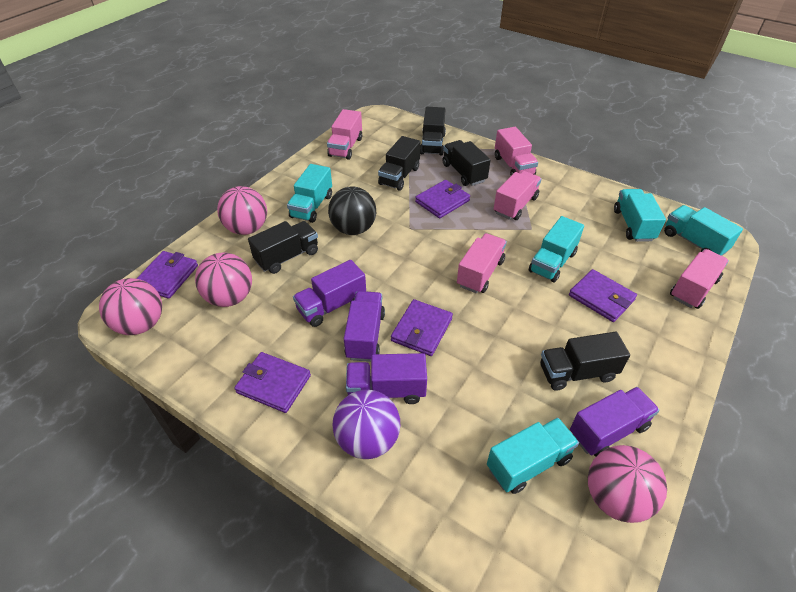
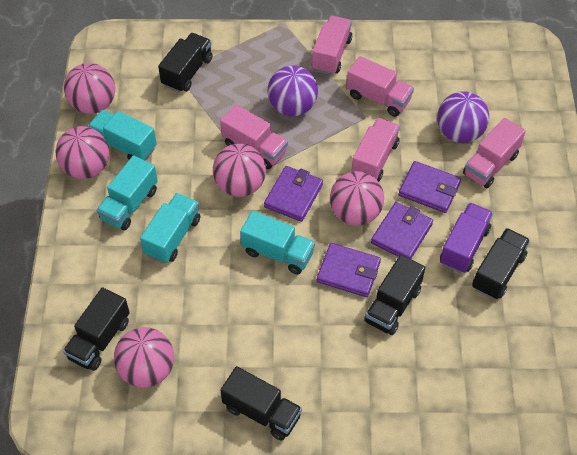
black ball: [328,186,376,235] = 1 -> none = 0
pink ball: [99,278,162,335] [195,252,252,307] [217,186,267,235] [588,445,667,523] = 4 -> [55,126,109,179] [64,63,115,114] [114,327,174,388] [213,143,266,197] [330,171,384,226] = 5
purple ball: [333,390,400,459] = 1 -> [267,65,318,116] [437,91,489,143] = 2
purple truck: [293,260,366,327] [344,291,385,362] [346,353,427,404] [570,387,660,457] = 4 -> [440,203,493,273] = 1
purple wallet: [136,251,198,299] [234,352,311,413] [391,299,453,356] [415,180,470,218] [569,269,637,322] = 5 -> [264,166,323,222] [317,243,381,297] [371,202,433,259] [398,161,461,213] = 4
turquoise truck: [287,164,332,223] [487,418,579,494] [529,216,584,283] [614,189,666,242] [664,205,743,256] = 5 -> [88,110,157,161] [96,155,158,230] [140,193,200,263] [240,211,315,274] = 4

